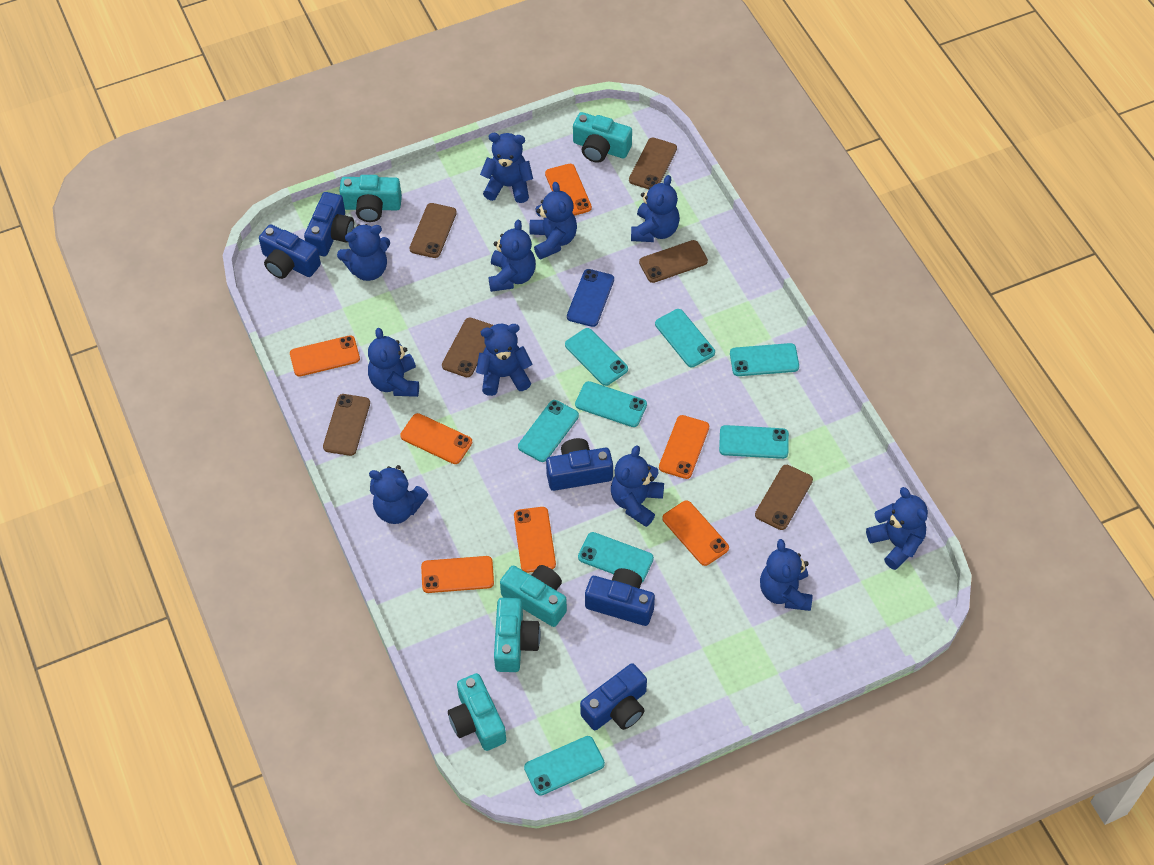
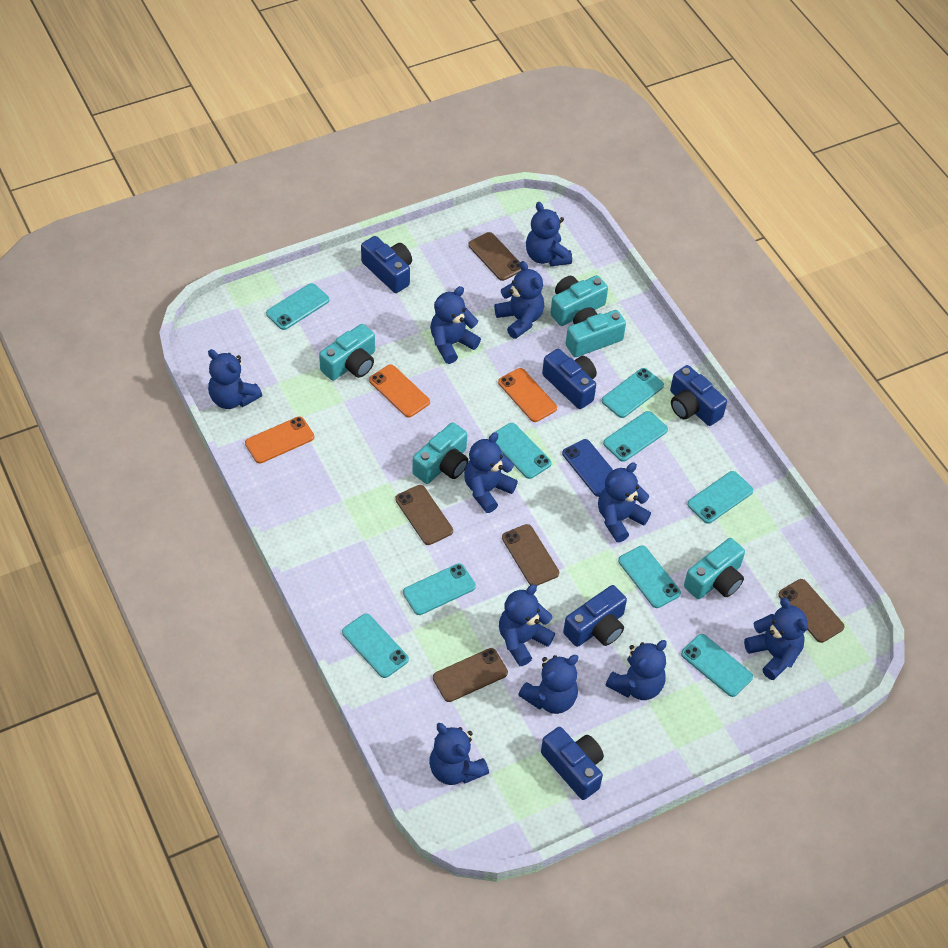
brown phone: [323,394,370,456] [410,203,457,258] [442,318,493,377] [629,138,677,189] [639,240,708,283] [755,465,813,530] = 6 -> [395,485,453,545] [433,648,508,702] [468,232,521,281] [502,524,559,586] [778,579,845,643] = 5
orange phone: [290,335,360,377] [400,413,472,464] [421,556,494,593] [514,507,556,573] [545,164,592,216] [659,415,709,479] [662,500,729,566] = 7 -> [245,416,314,463] [369,364,430,418] [498,368,557,422] = 3
turquoise phone: [518,400,579,462] [524,736,605,796] [565,328,628,386] [575,381,647,427] [578,532,654,582] [655,309,715,367] [719,425,789,459] [730,343,799,376] = 8 -> [266,283,329,330] [342,614,409,678] [403,563,476,615] [494,423,552,479] [602,368,664,418] [603,411,668,462] [618,546,681,608] [681,634,753,697] [687,471,753,524] = 9

